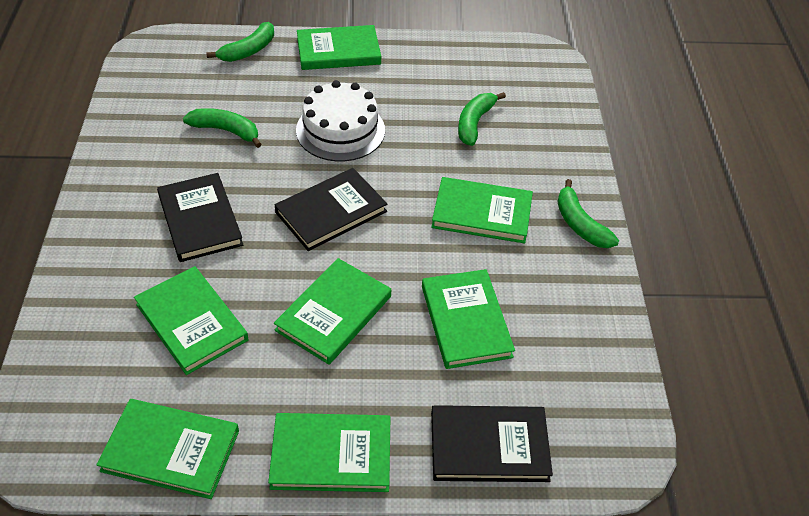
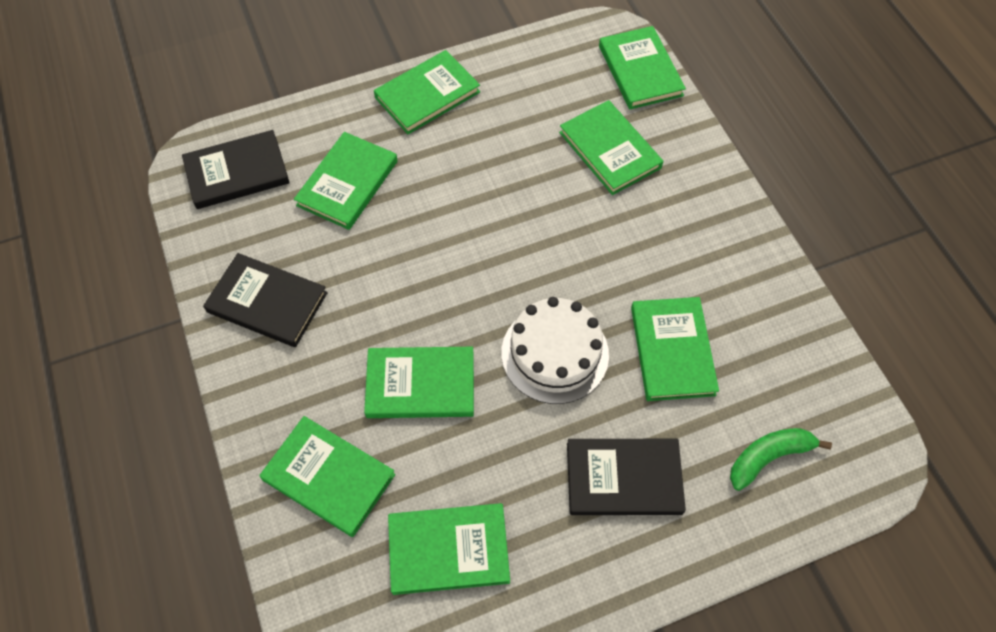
green banana: [183,108,262,148] [206,22,274,62] [458,92,506,146] [557,179,619,248] = 4 -> [730,428,832,491] = 1
green book: [96,399,239,499] [134,266,248,375] [268,413,390,492] [274,258,391,365] [297,25,381,70] [422,269,515,369] [431,177,533,243] = 7 -> [259,416,395,537] [294,132,398,230] [364,347,474,418] [374,50,480,134] [388,503,510,595] [559,100,663,195] [599,26,686,109] [631,297,719,401] = 8

